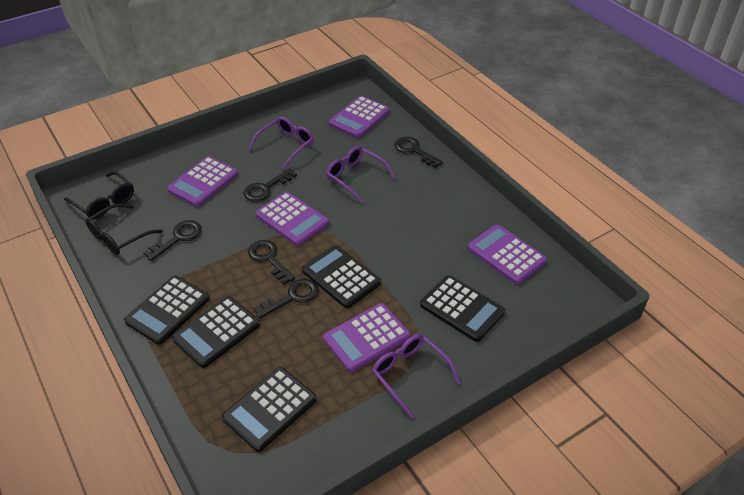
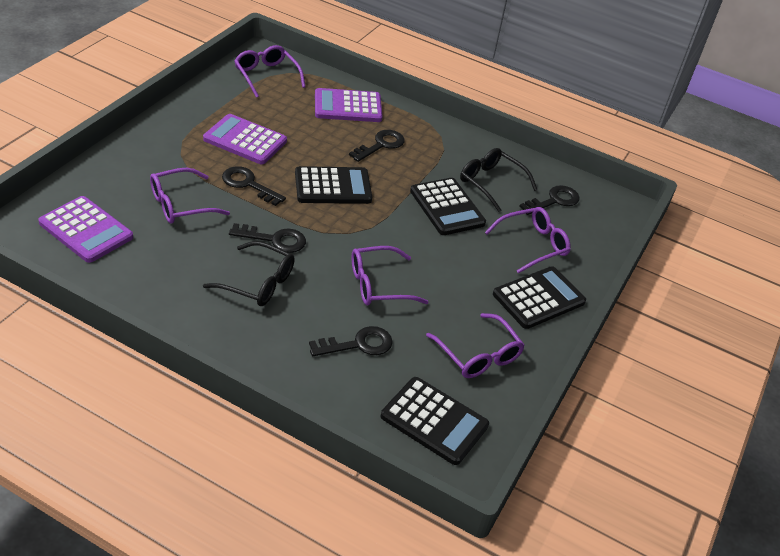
black calculator: [124,275,210,345] [172,296,260,368] [222,367,317,452] [302,245,381,308] [420,275,505,342] = 5 -> [295,166,372,204] [381,377,489,465] [410,178,486,235] [493,266,586,329] = 4
purple calculator: [167,156,238,207] [255,192,329,246] [323,303,411,372] [329,96,390,138] [468,224,547,284] = 5 -> [38,196,133,263] [203,114,287,164] [315,88,383,122] = 3
purple glasses: [248,117,314,169] [326,146,395,203] [372,334,461,419] = 3 -> [150,168,230,224] [234,45,305,98] [352,246,428,305] [426,313,525,378] [485,207,571,274] = 5

